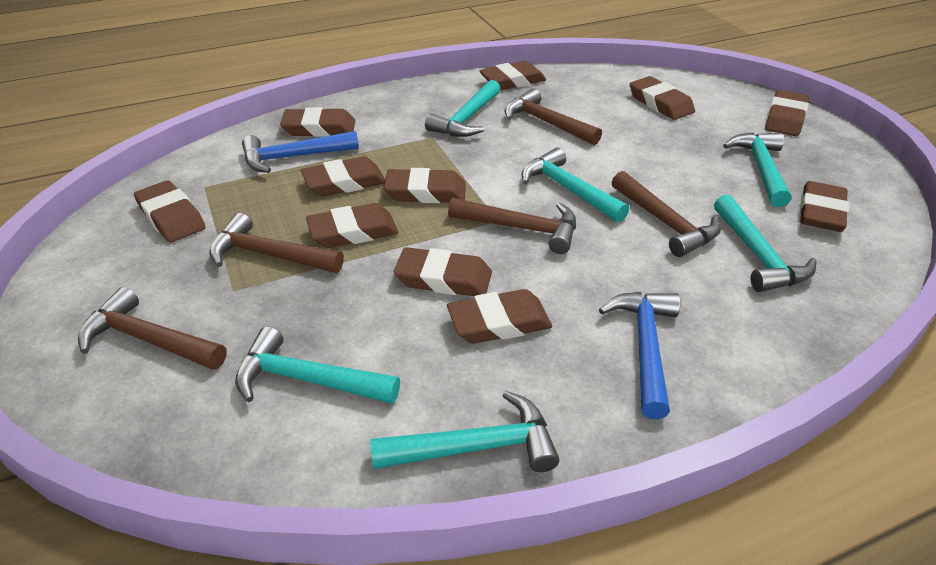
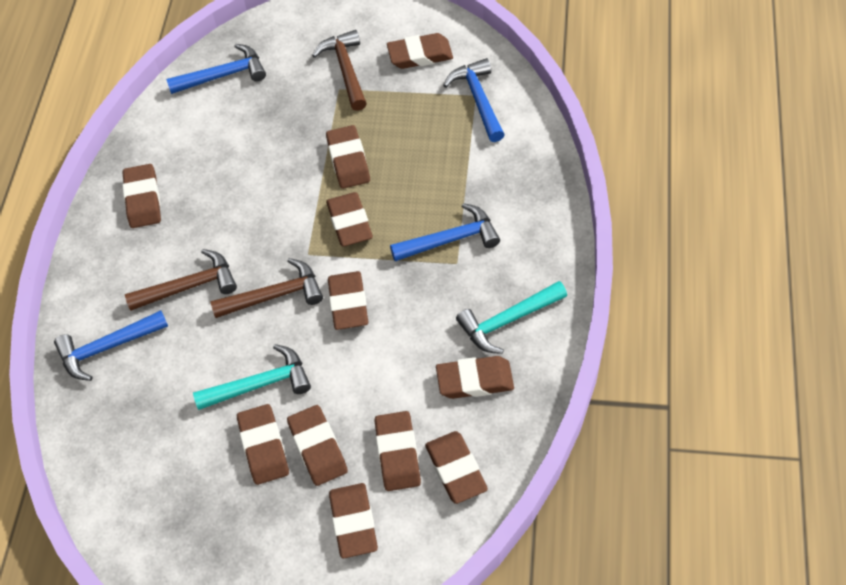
blue hammer: [242,131,359,173] [599,292,680,419] = 2 -> [54,310,168,381] [166,44,266,94] [390,203,500,261] [443,58,505,142] = 4
brown hammer: [78,287,227,370] [209,213,344,273] [448,197,576,254] [505,88,602,145] [611,171,721,257] = 5 -> [125,249,237,311] [210,258,323,318] [312,30,367,111] = 3
turquoise hammer: [235,327,400,404] [370,391,559,472] [425,80,501,137] [521,148,629,223] [714,195,816,292] [723,132,791,207] = 6 -> [193,344,311,410] [456,281,567,354] = 2

